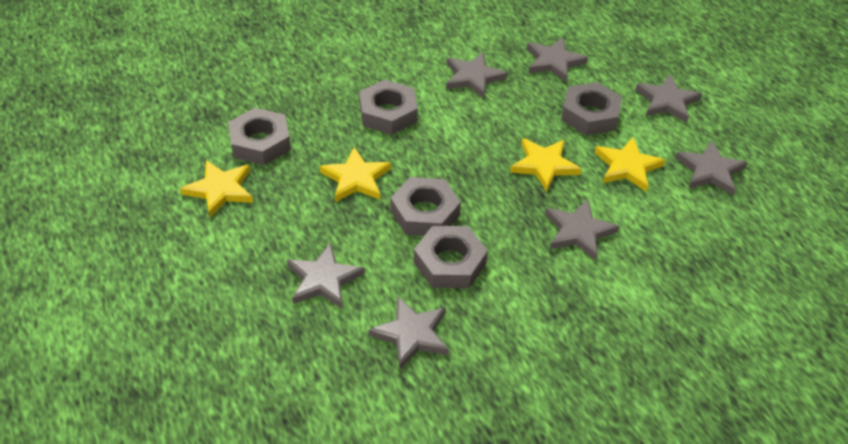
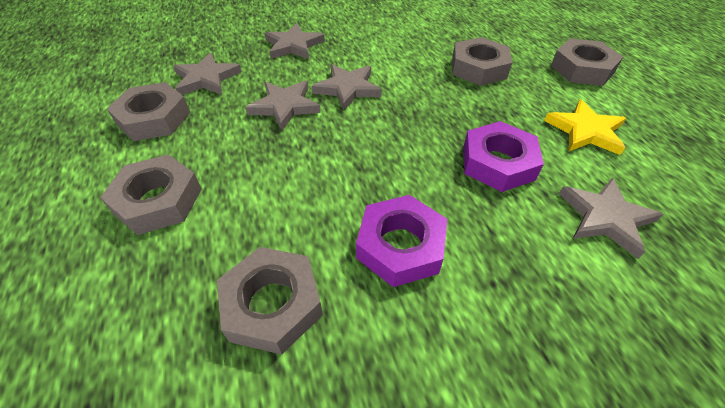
grey star: [287,242,365,309] [368,297,449,369] [446,52,508,98] [527,37,588,82] [545,199,619,260] [635,74,702,123] [675,141,748,195] = 7 -> [173,53,242,95] [245,81,321,130] [265,23,325,59] [312,64,382,110] [559,178,663,259] = 5
purple nut: none = 0 -> [356,195,447,287] [463,121,544,192] = 2
yellow star: [180,160,253,218] [320,147,391,202] [510,138,581,192] [595,137,665,192] = 4 -> [544,99,626,155] = 1

